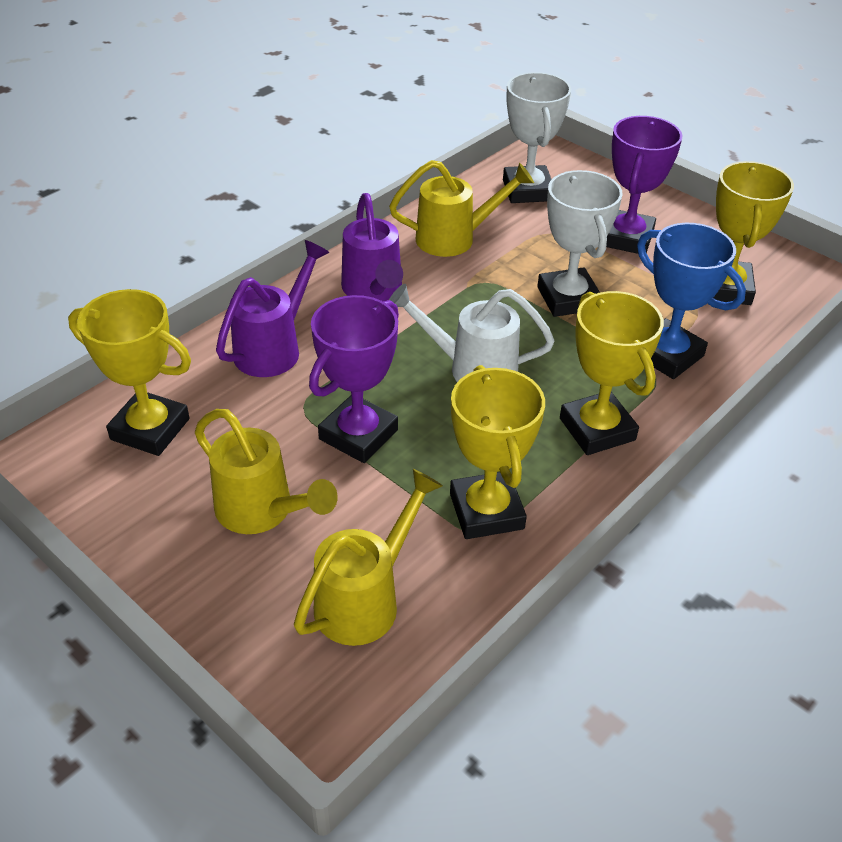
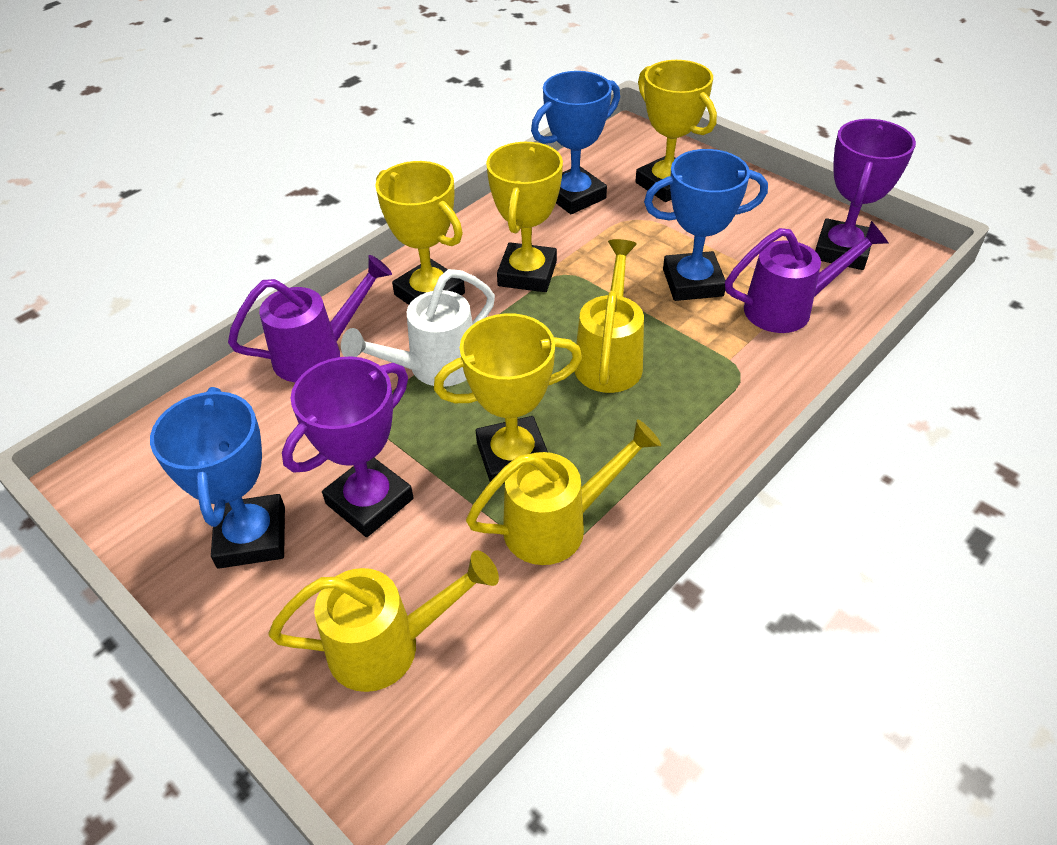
blue trophy: [637,223,746,379] = 1 -> [150,387,285,569] [531,71,620,214] [644,149,768,301] = 3
white trophy: [503,72,571,203] [537,170,623,317] = 2 -> none = 0

